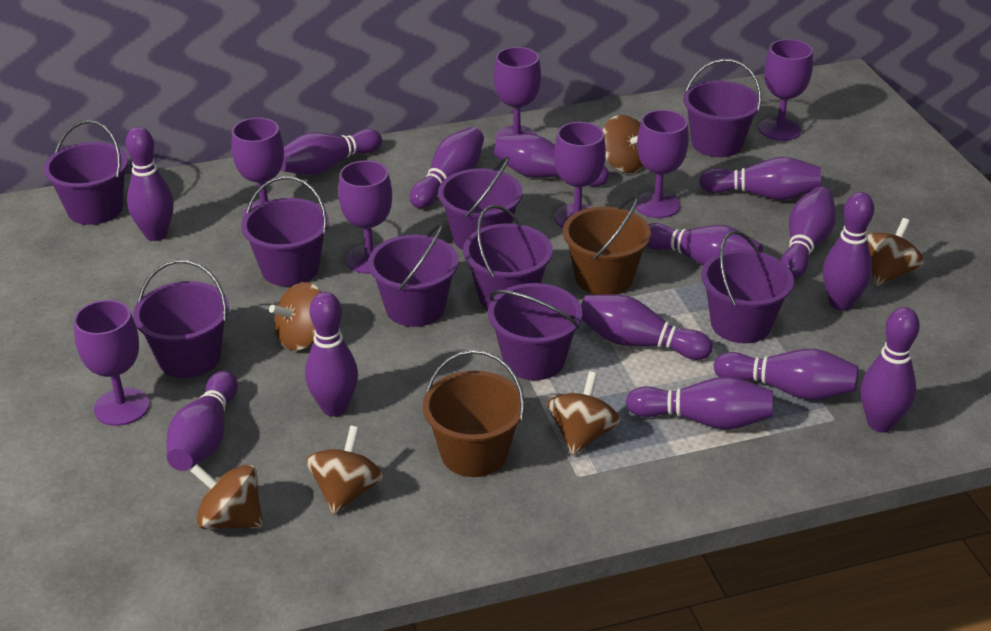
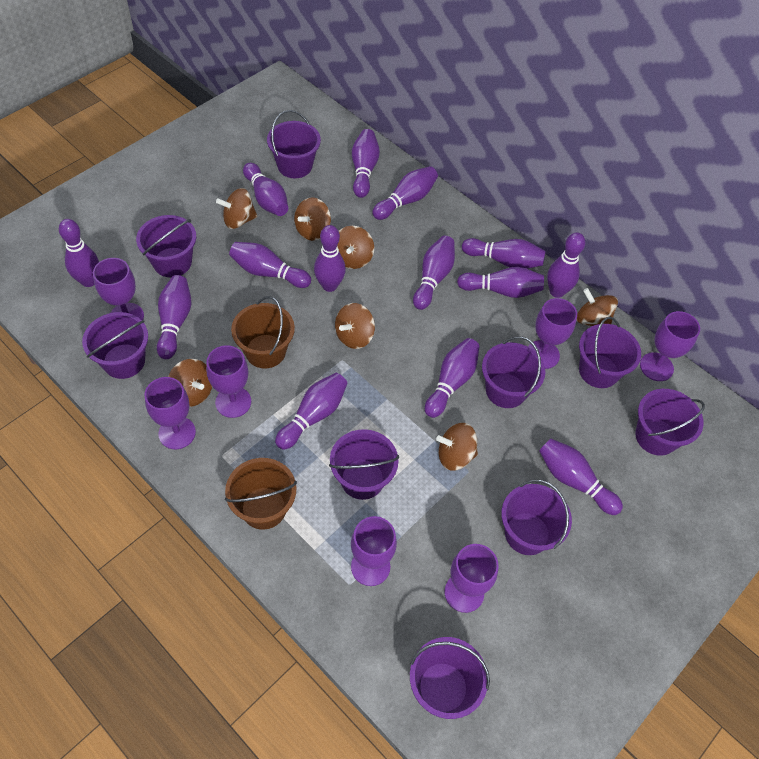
brown spinning top: [191,464,263,529] [269,282,321,351] [306,426,384,514] [547,371,620,455] [603,115,644,173] [867,218,924,286] = 6 -> [168,359,212,407] [216,188,257,229] [294,197,331,241] [335,303,375,349] [337,226,374,269] [436,423,478,471] [577,288,618,326] = 7

